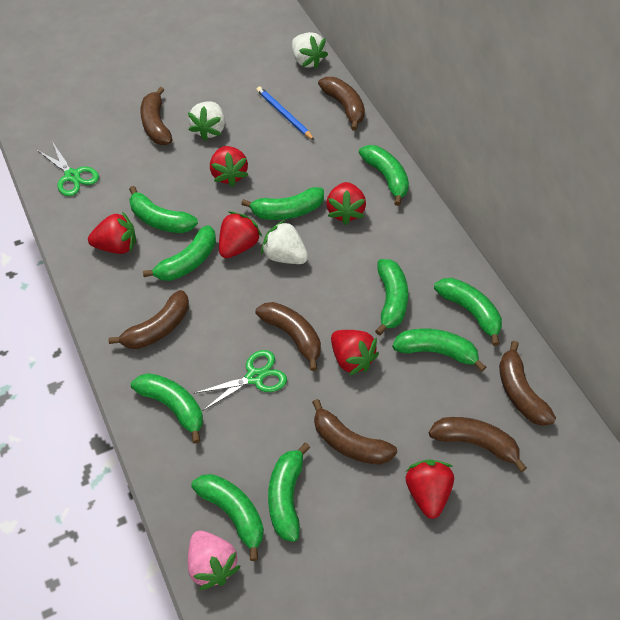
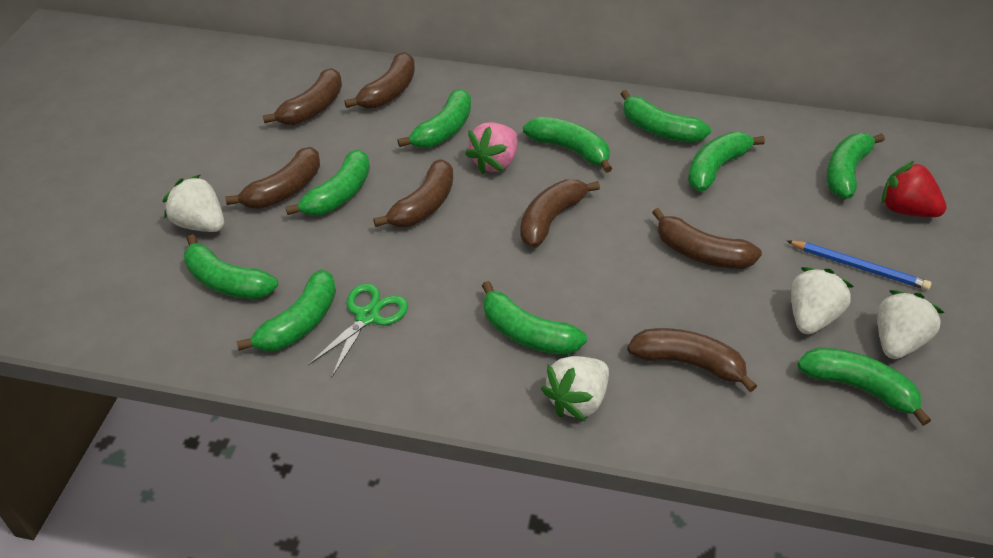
green scissors: [37,141,99,196] [195,350,287,411] = 2 -> [308,283,408,377] = 1
red strawberry: [88,211,136,254] [210,146,248,187] [219,211,262,258] [326,182,366,225] [331,330,379,376] [405,460,454,519] = 6 -> [882,161,947,217] = 1
white strawberry: [188,102,225,141] [261,220,308,264] [292,32,328,69] = 3 -> [163,174,224,232] [541,356,609,421] [791,267,854,334] [878,290,944,359] = 4

